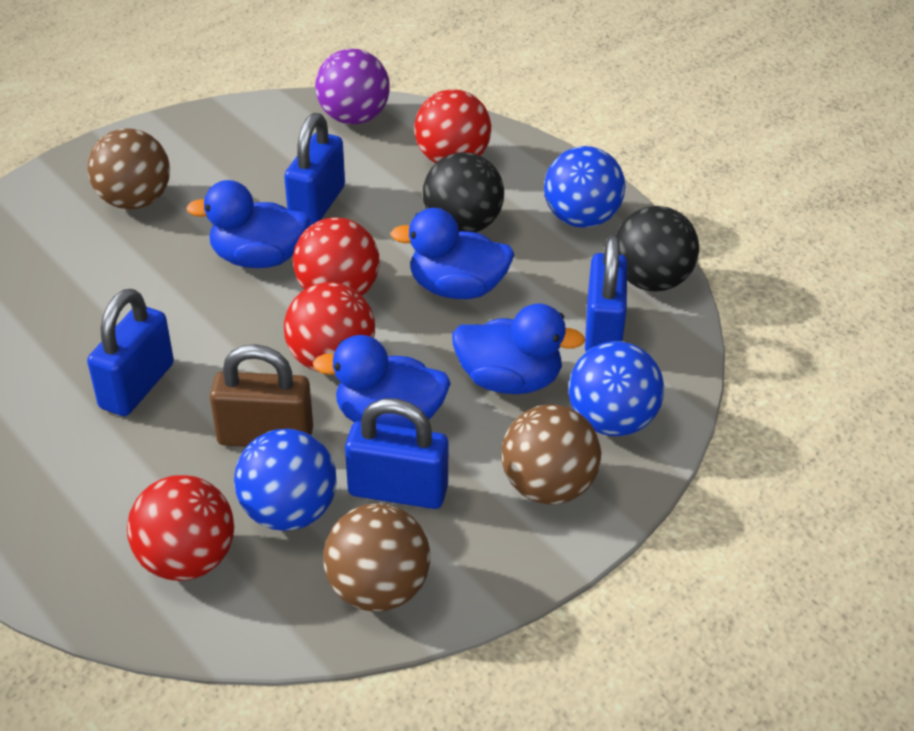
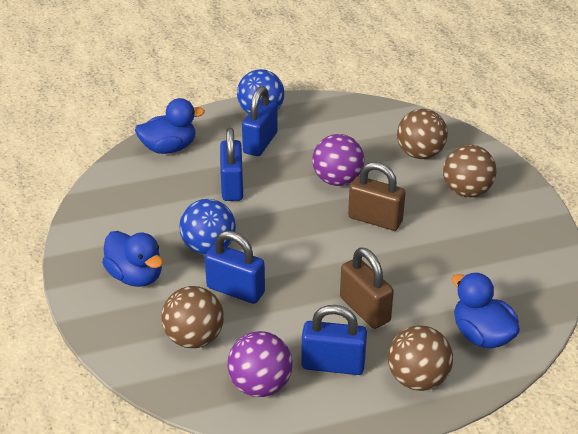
black ball: [423,152,504,232] [615,206,699,292] = 2 -> none = 0
blue ball: [234,429,337,531] [544,146,625,228] [569,341,664,436] = 3 -> [179,199,236,255] [237,69,285,114] = 2
blue duck: [186,180,310,268] [313,335,451,429] [390,208,515,299] [452,303,585,394] = 4 -> [102,231,163,287] [135,98,205,154] [452,273,520,348] = 3
brown ball: [88,128,170,209] [323,504,430,612] [501,405,601,504] = 3 -> [161,286,224,348] [388,325,453,391] [397,109,448,159] [443,145,496,197] = 4
brown padlock: [210,344,313,447] = 1 -> [340,248,394,329] [348,162,406,231] = 2
purple ball: [315,49,390,124] = 1 -> [227,331,293,397] [312,134,364,186] = 2
red ball: [127,475,234,581] [284,282,375,372] [293,217,379,296] [414,89,491,163] = 4 -> none = 0

